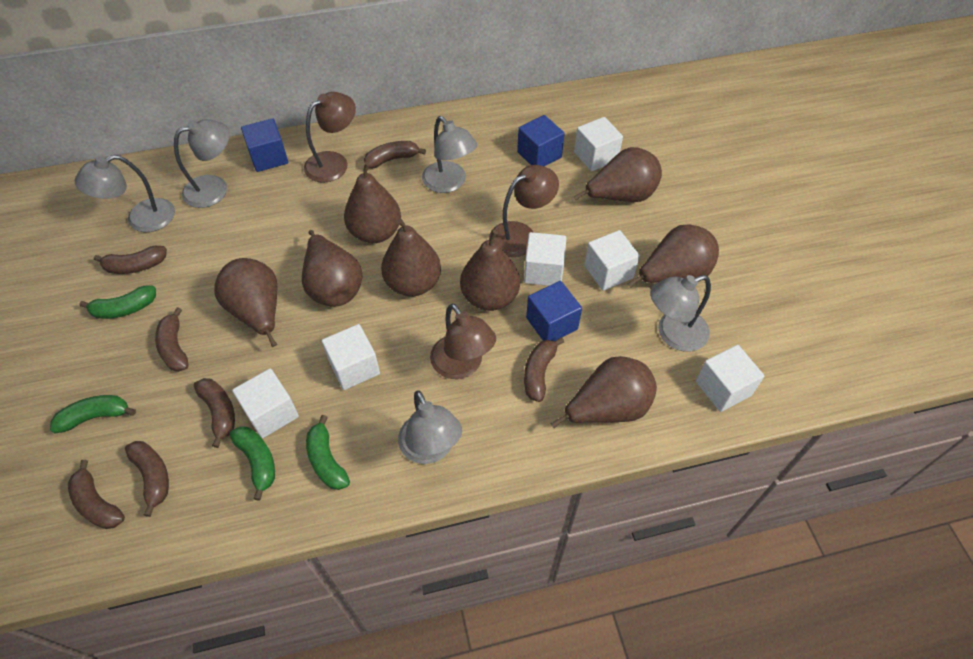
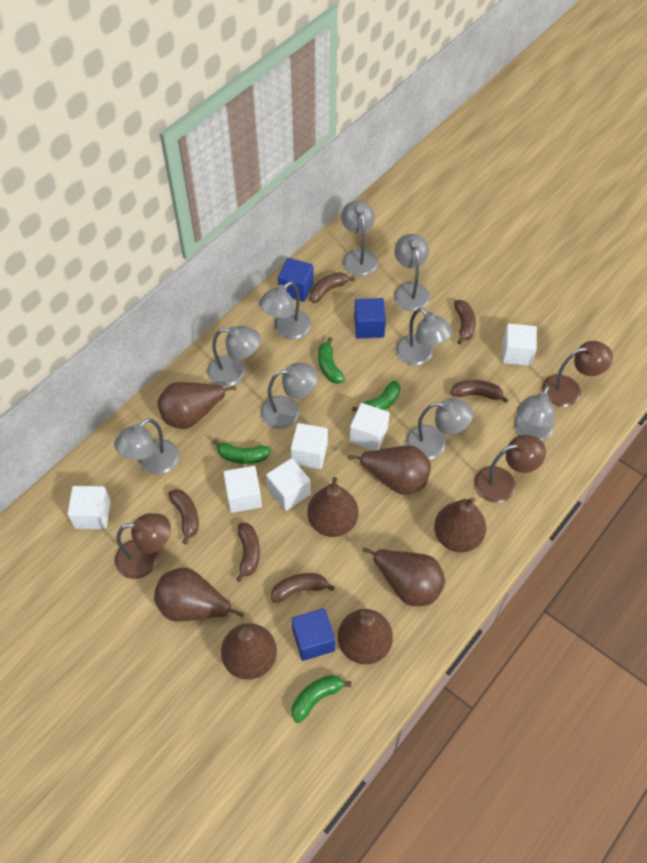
brown banana: [68,460,125,529] [94,246,167,274] [125,441,169,517] [155,307,189,372] [194,378,235,448] [364,141,426,168] [524,337,564,402] = 7 -> [168,489,199,544] [236,523,260,582] [271,573,335,603] [310,272,355,303] [451,380,508,403] [454,300,476,344] = 6
grey lamp: [75,155,175,232] [174,119,230,208] [398,390,462,464] [422,116,477,193] [650,275,711,352] = 5 -> [114,418,180,474] [207,326,261,387] [259,281,312,339] [260,363,318,429] [341,200,378,276] [394,234,430,311] [396,308,452,365] [406,398,473,460] [514,385,555,441] = 9

